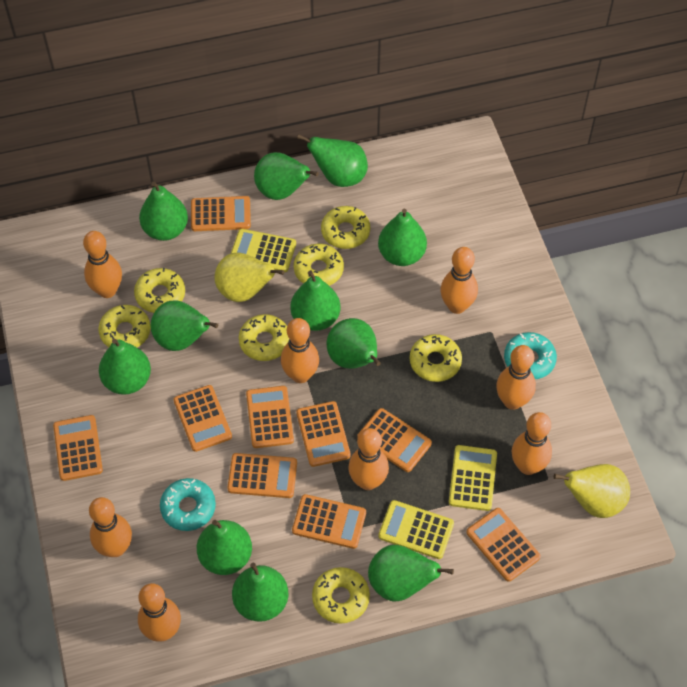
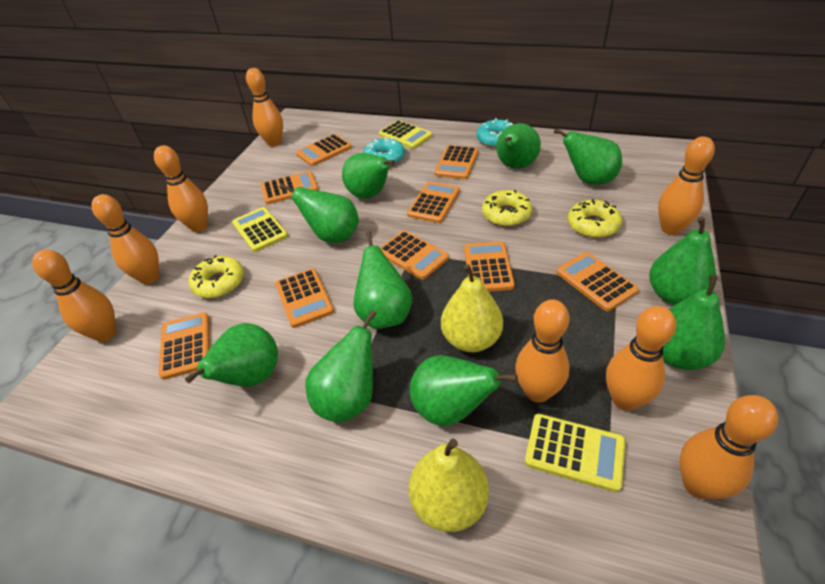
green pear: [99,339,151,395] [139,182,188,241] [151,300,218,351] [197,520,252,575] [232,563,288,622] [254,152,319,200] [290,270,340,331] [297,134,368,187] [327,318,381,369] [368,545,454,602] [378,208,427,266] = 11 -> [185,323,278,387] [279,184,359,243] [305,310,377,422] [342,153,395,199] [353,231,412,329] [410,355,518,426] [496,123,541,169] [554,128,622,185] [649,217,716,305] [663,275,725,370] = 10
yellow donut: [98,305,151,347] [134,268,185,313] [239,314,289,361] [294,244,344,286] [312,567,370,624] [321,206,370,249] [410,334,462,382] = 7 -> [189,255,244,298] [482,190,532,226] [568,199,622,238] = 3

